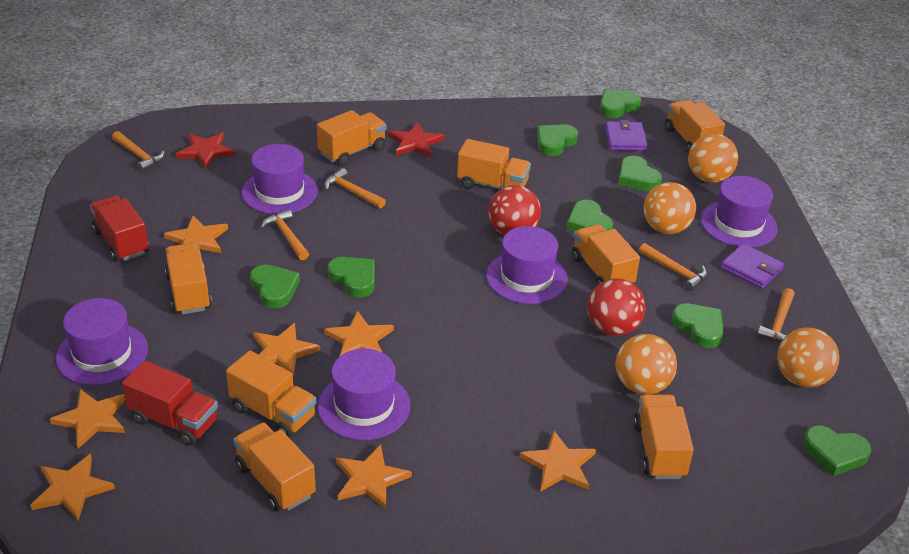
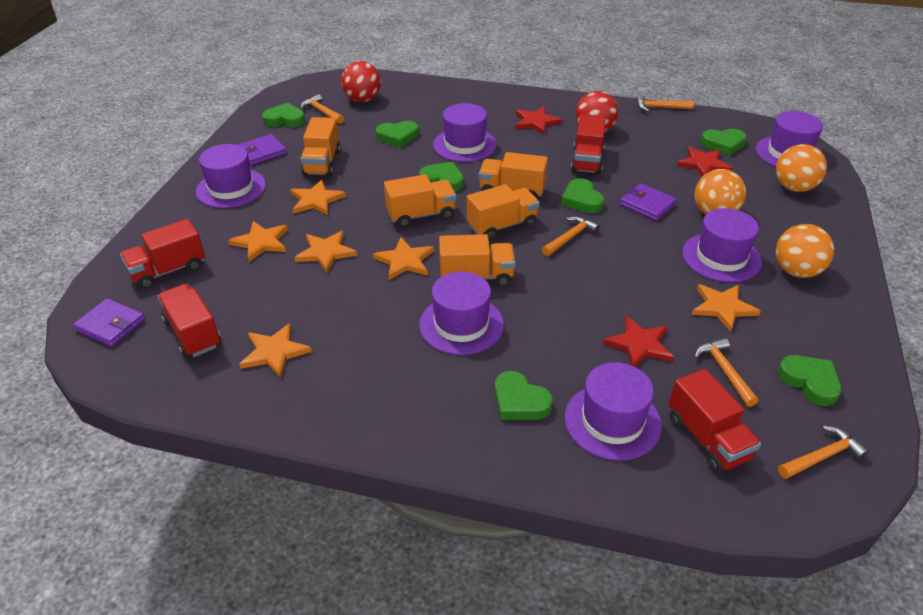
green heart: [250,264,300,309] [327,257,375,298] [537,124,578,156] [566,200,613,232] [600,89,641,118] [618,156,662,191] [672,303,724,348] [803,425,872,476] = 8 -> [262,103,305,127] [376,121,419,148] [419,162,464,192] [495,371,553,420] [561,178,604,213] [701,129,747,156] [778,355,842,406] = 7
orange ball: [616,334,677,395] [644,182,696,234] [688,133,738,183] [777,328,839,387] = 4 -> [695,169,746,214] [776,144,827,192] [776,224,834,278] = 3
orange star: [30,454,115,521] [50,389,125,449] [164,216,228,253] [253,323,320,376] [324,311,394,357] [336,444,412,509] [520,431,596,492] = 7 -> [228,221,288,262] [239,323,312,378] [290,180,346,215] [294,231,357,272] [373,238,434,280] [692,284,761,332] = 6
orange truck: [165,243,212,314] [226,350,316,438] [233,422,316,511] [317,110,387,166] [457,139,531,189] [572,224,640,286] [633,395,694,479] [665,100,725,154] = 8 -> [301,117,341,176] [384,174,456,228] [439,234,515,287] [467,184,540,240] [479,152,548,198] = 5
purple hat: [56,298,148,386] [242,144,318,214] [318,349,411,440] [486,226,568,304] [700,176,778,248] = 5 -> [196,144,266,208] [419,272,504,355] [433,103,497,162] [565,362,662,461] [682,208,762,282] [756,111,824,167] = 6
purple wallet: [605,120,648,151] [721,243,784,289] = 2 -> [73,298,145,347] [238,134,287,165] [620,183,677,221] = 3
red star: [176,132,235,169] [388,123,445,157] = 2 -> [515,106,563,135] [603,316,674,367] [677,147,732,177] = 3
red truck: [90,196,149,262] [122,361,218,445] = 2 -> [120,219,205,289] [157,284,221,358] [571,114,606,174] [669,369,761,473] = 4

